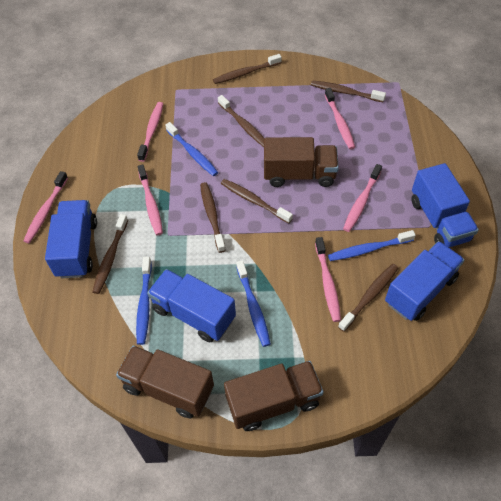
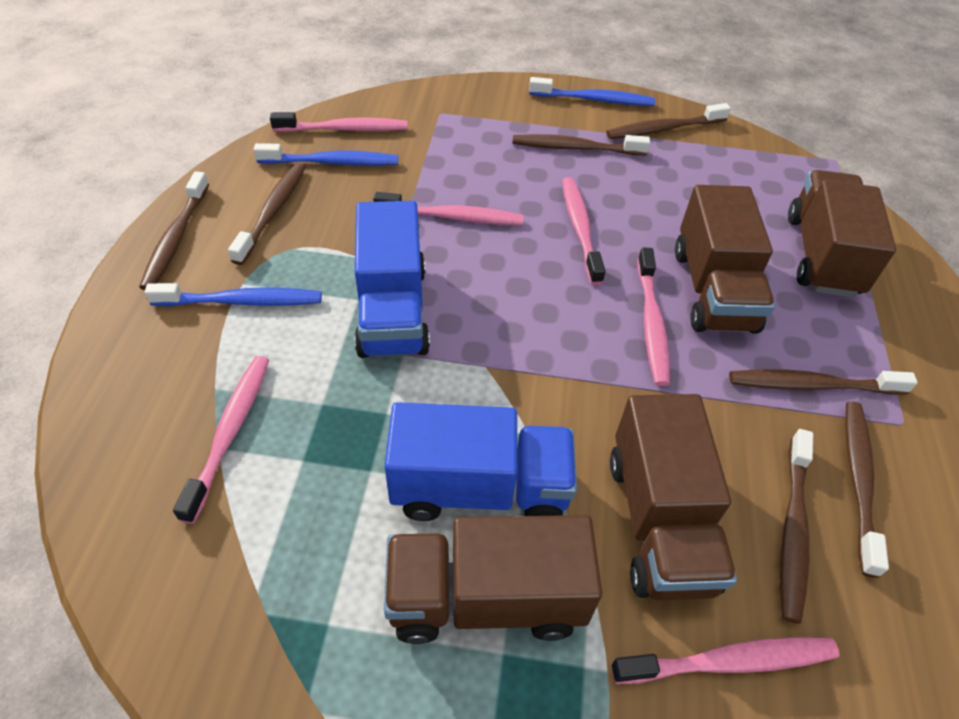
blue toothbrush: [136,257,152,345] [165,122,218,176] [236,261,271,347] [328,230,416,261] = 4 -> [145,283,322,306] [254,143,398,166] [529,77,655,106] = 3
blue truck: [45,200,97,278] [147,269,236,342] [385,241,464,321] [411,163,479,247] = 4 -> [354,201,430,358] [384,402,577,521] = 2
brown truck: [116,345,214,418] [224,361,324,431] [264,137,339,187] = 3 -> [384,515,602,644] [610,394,737,600] [675,185,775,334] [788,170,896,298] = 4

